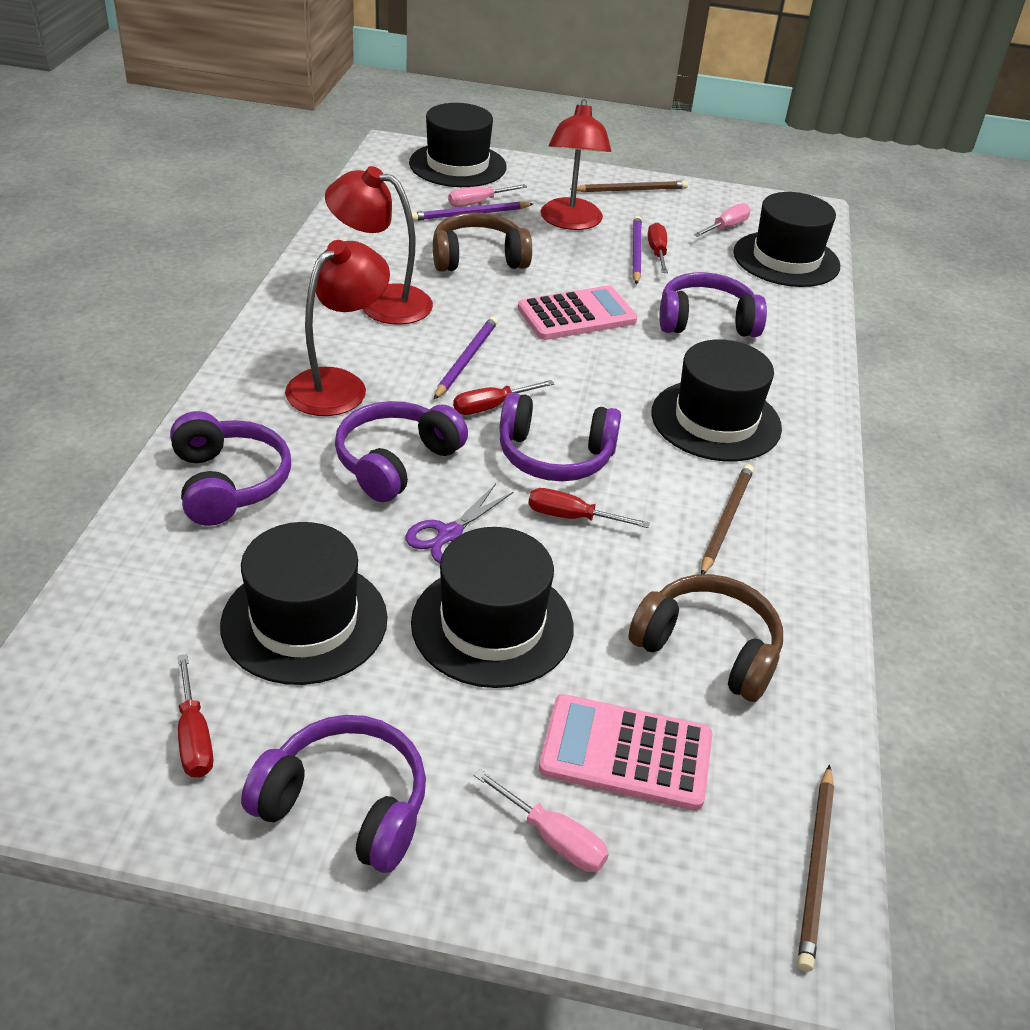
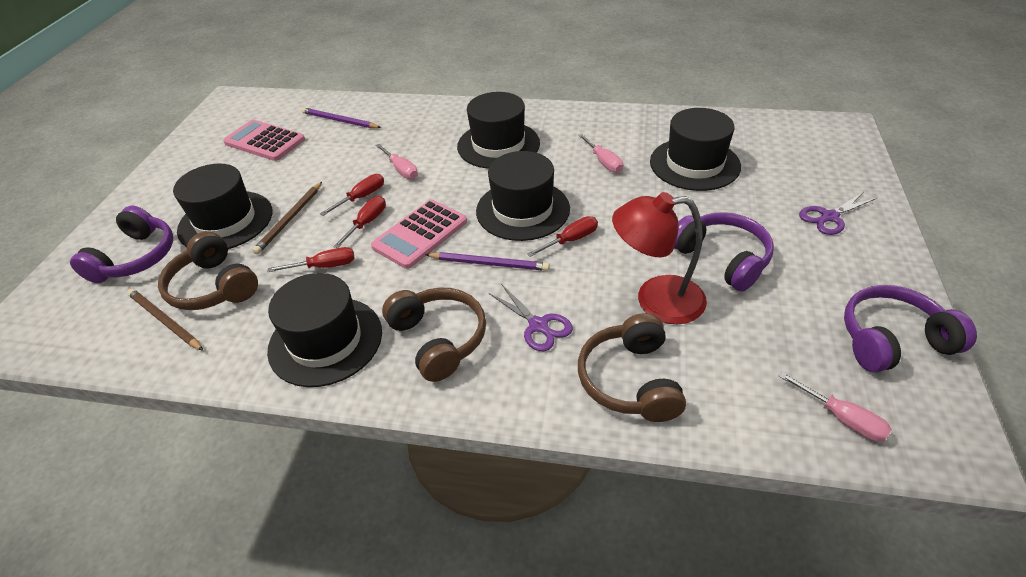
brown headphones: [433,212,532,272] [628,574,783,702] = 2 -> [158,231,258,310] [382,287,486,382] [578,313,686,422] = 3
brown pencil: [577,181,688,192] [701,464,754,574] [798,765,834,972] = 3 -> [127,289,203,351] [253,182,322,254] = 2
purple headphones: [170,411,291,526] [241,715,426,873] [335,401,468,502] [499,392,621,481] [659,272,767,337] = 5 -> [70,206,173,283] [674,212,774,292] [844,285,977,373] = 3
purple pencil: [412,201,533,221] [434,316,498,399] [632,216,642,284] = 3 -> [301,107,381,128] [425,252,550,271] = 2
purple scissors: [406,484,514,563] = 1 -> [489,284,573,351] [799,192,877,235] = 2
red lamp: [285,240,390,416] [325,166,433,325] [541,99,611,230] = 3 -> [612,192,707,324] = 1

